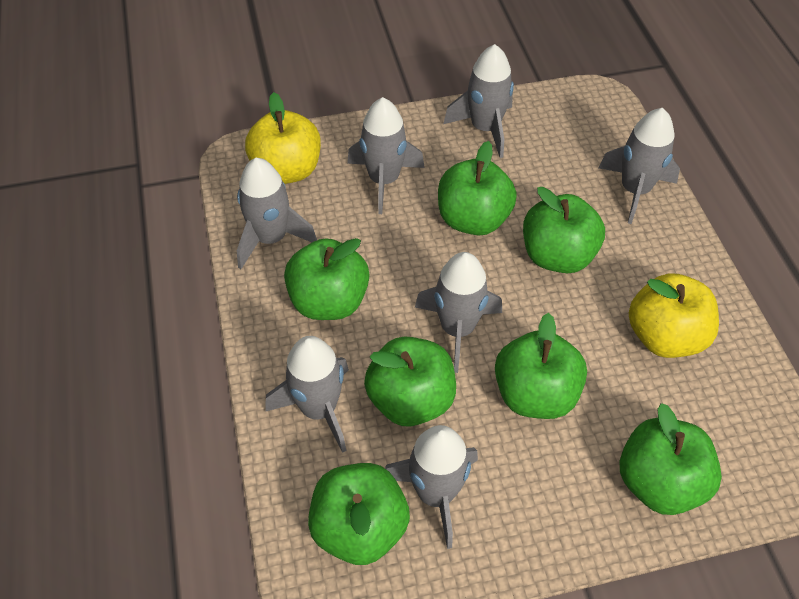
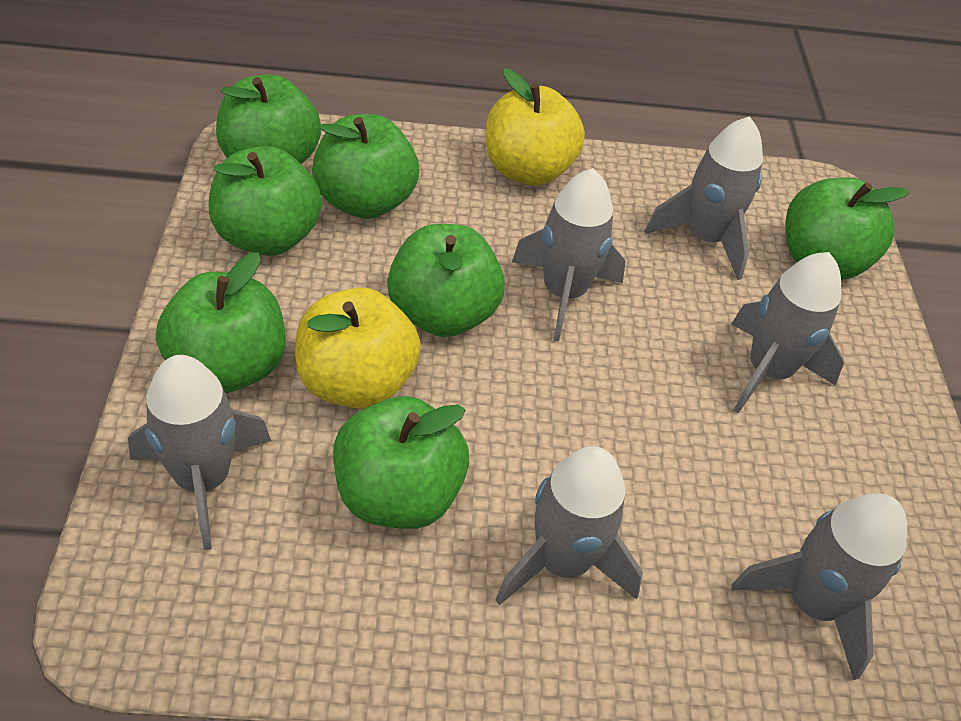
grey rocket: [237,158,317,269] [265,336,349,453] [347,97,425,214] [385,425,478,549] [415,252,502,373] [443,44,514,158] [599,108,680,224] = 7 -> [128,355,271,550] [495,446,643,605] [512,168,626,342] [645,116,763,280] [731,252,844,413] [731,493,907,680] = 6

